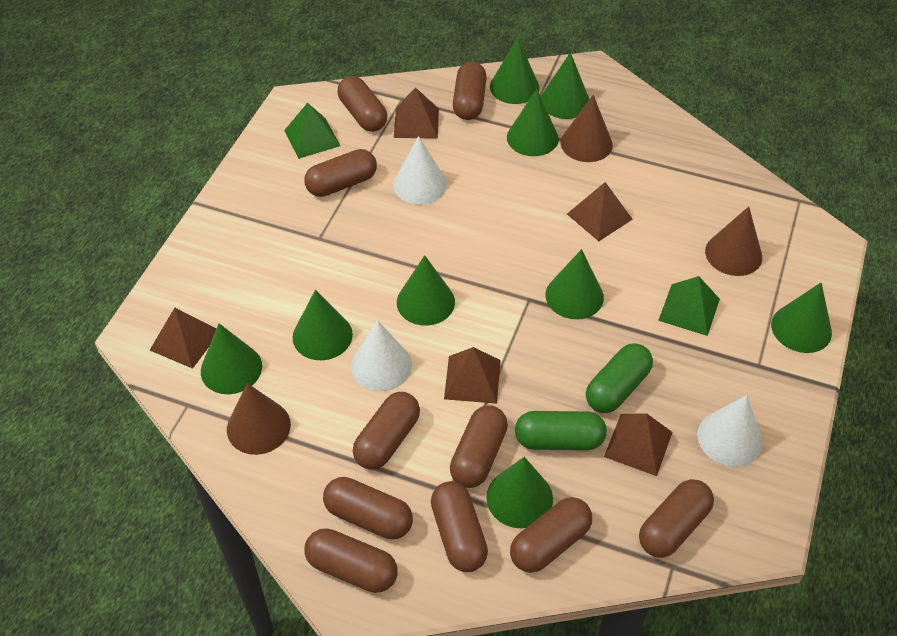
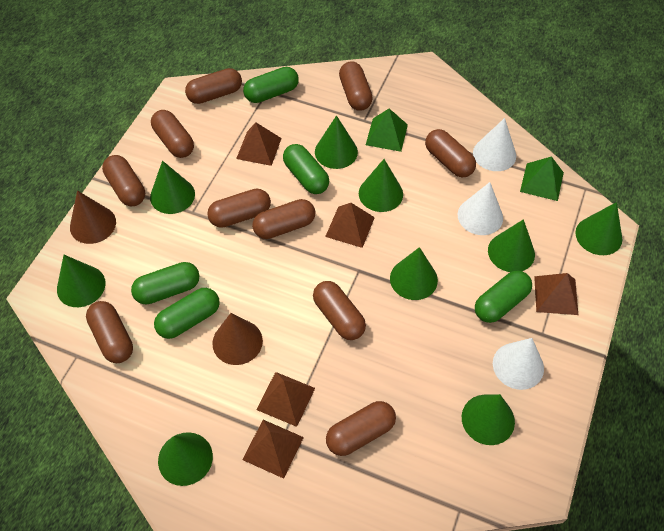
brown cone: [227,383,291,455] [561,95,613,162] [705,206,762,276] = 3 -> [70,190,116,244] [212,313,263,365] = 2
green capsule: [515,411,607,450] [586,343,653,413] = 2 -> [131,262,199,305] [154,288,220,339] [243,67,299,103] [283,144,329,194] [475,270,532,323] = 5

